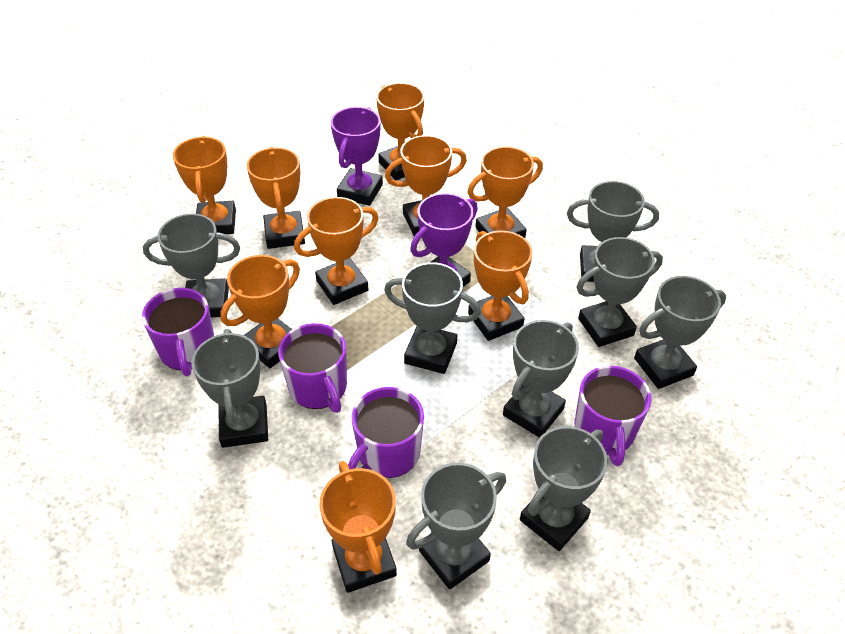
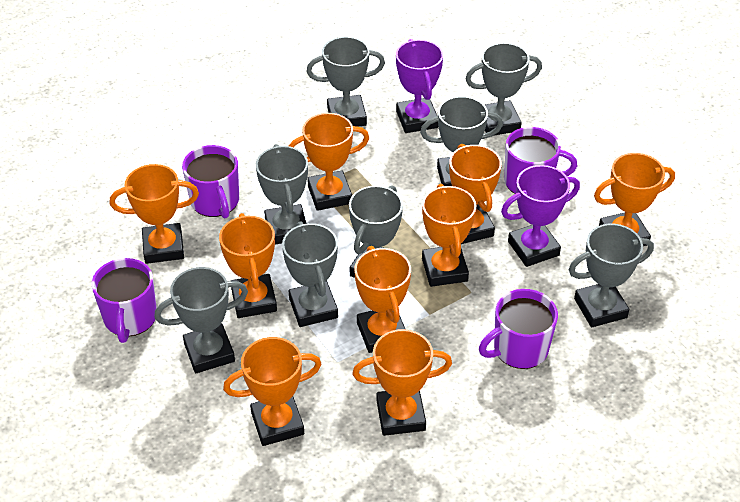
grey trophy: [143,214,240,317] [191,329,268,448] [384,262,481,374] [406,463,506,590] [503,320,579,438] [520,426,608,551] [567,181,659,282] [576,237,663,347] [634,276,726,389] = 9 -> [155,267,248,373] [256,144,308,245] [282,221,338,327] [306,37,385,127] [349,185,403,278] [420,96,503,186] [466,43,542,135] [569,224,654,327] = 8

